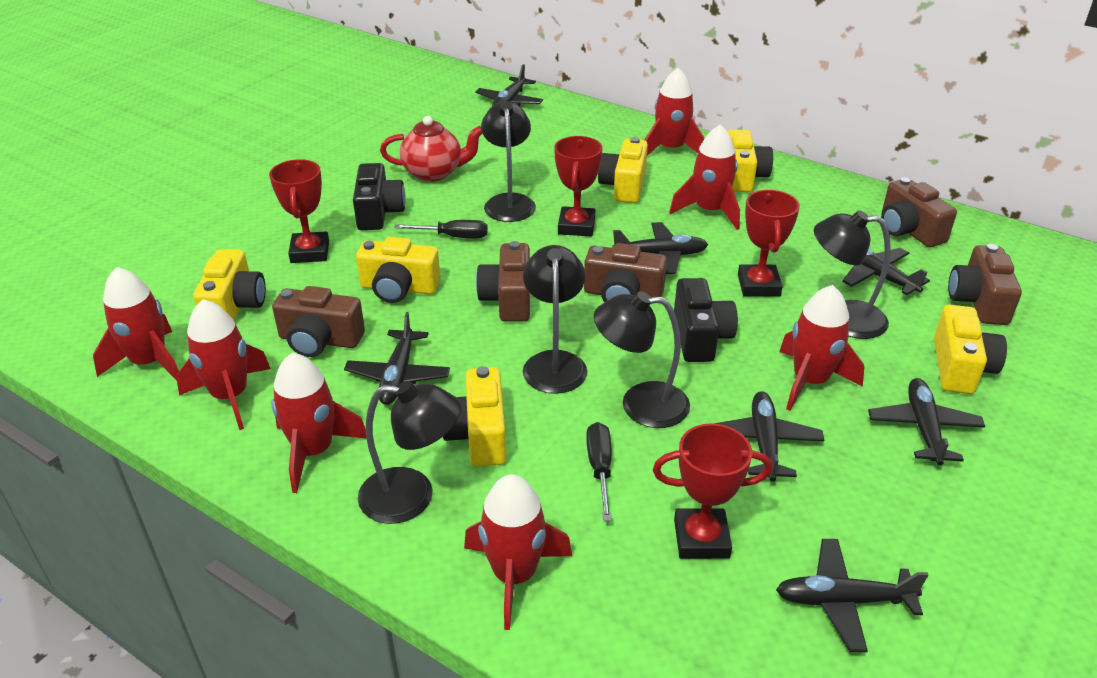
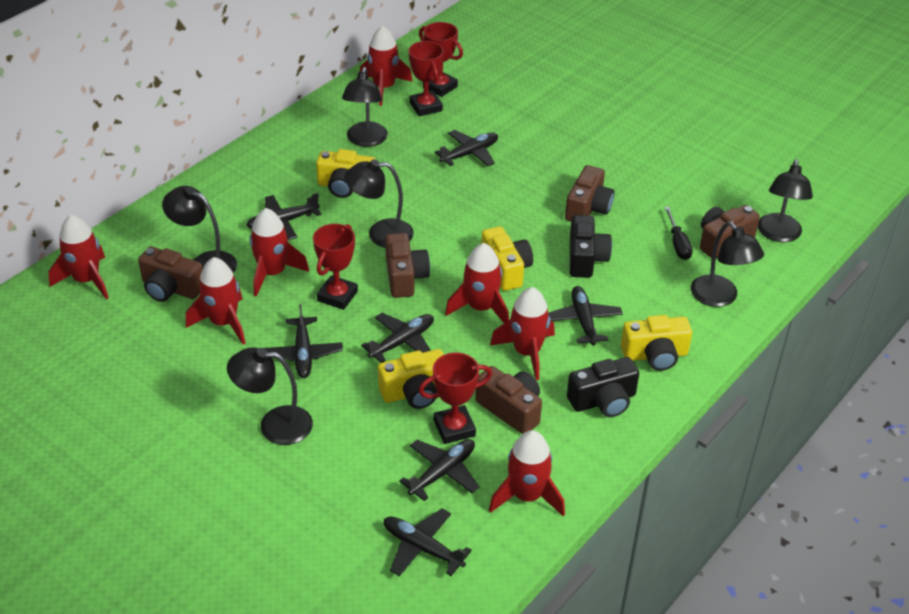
black lamp: [358,381,461,524] [481,101,536,222] [523,245,587,394] [594,291,690,428] [814,210,891,339] = 5 -> [162,186,237,273] [227,347,313,445] [342,67,388,147] [344,159,414,248] [691,221,764,307] [758,159,813,242] = 6
black screwdriver: [394,220,488,238] [586,422,612,521] = 2 -> [665,207,693,260] = 1
red teapot: [380,116,482,182] = 1 -> none = 0
yellow camera: [193,249,266,320] [356,237,440,303] [443,366,506,467] [598,137,648,203] [728,130,773,192] [934,305,1007,394] = 6 -> [316,149,376,198] [378,349,444,409] [481,226,533,291] [621,315,692,371] = 4

